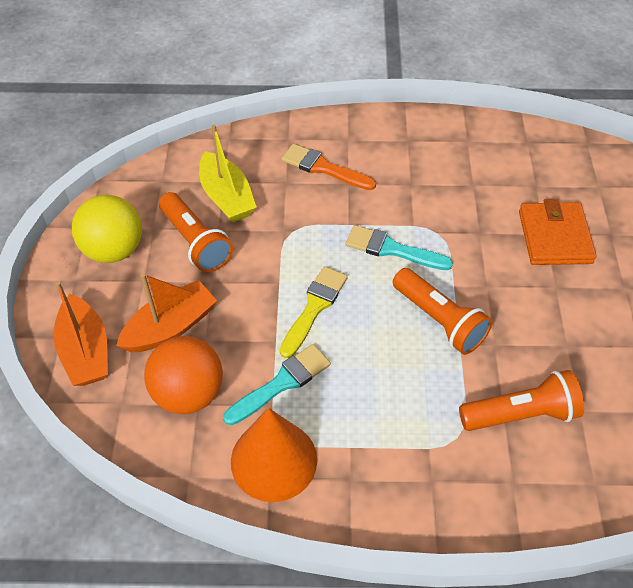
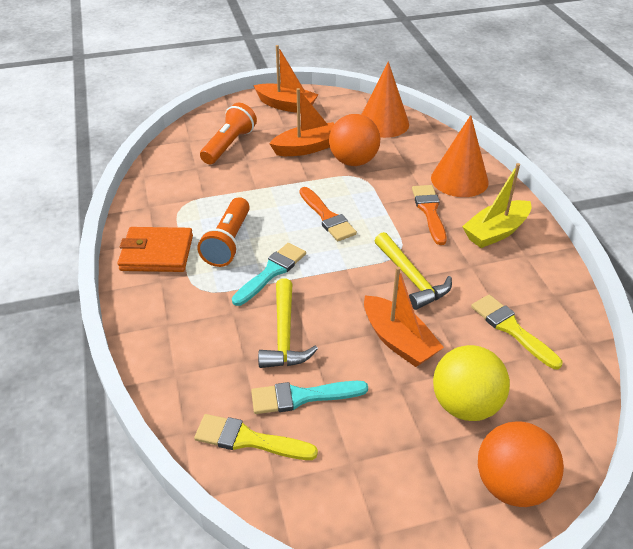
orange ball: [144,336,223,414] = 1 -> [329,114,380,166] [478,421,564,507] = 2
orange boat: [53,281,108,386] [116,273,217,352] = 2 -> [253,45,318,113] [269,88,334,156] [364,267,444,367] = 3
orange brush: [282,144,376,190] = 1 -> [300,187,357,241] [412,185,447,245] = 2
orange cone: [231,408,317,502] = 1 -> [361,62,409,138] [431,115,489,197] = 2
orange flashlight: [159,192,233,272] [393,268,492,355] [459,370,584,431] = 3 -> [197,197,250,267] [200,103,257,164] = 2
yellow brush: [280,266,348,358] = 1 -> [194,414,318,460] [471,295,562,369] = 2
yellow hammer: none = 0 -> [258,278,318,368] [375,232,452,310] = 2

